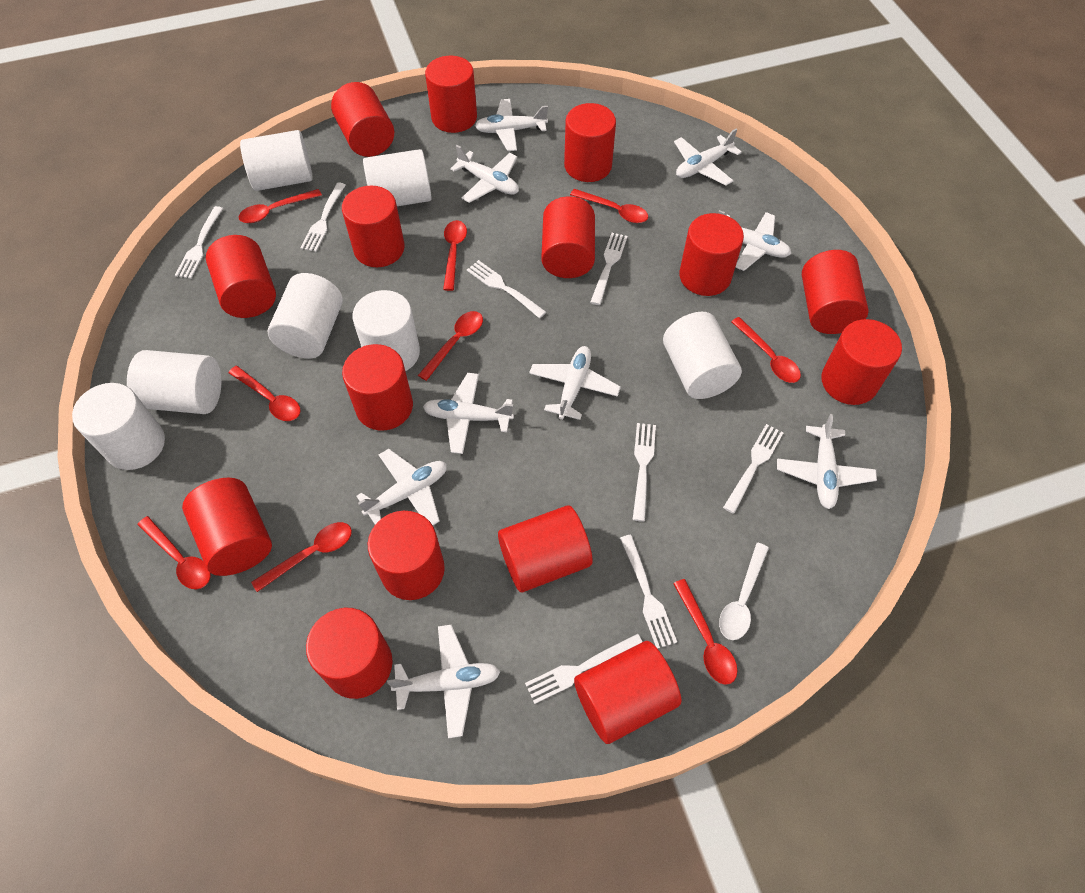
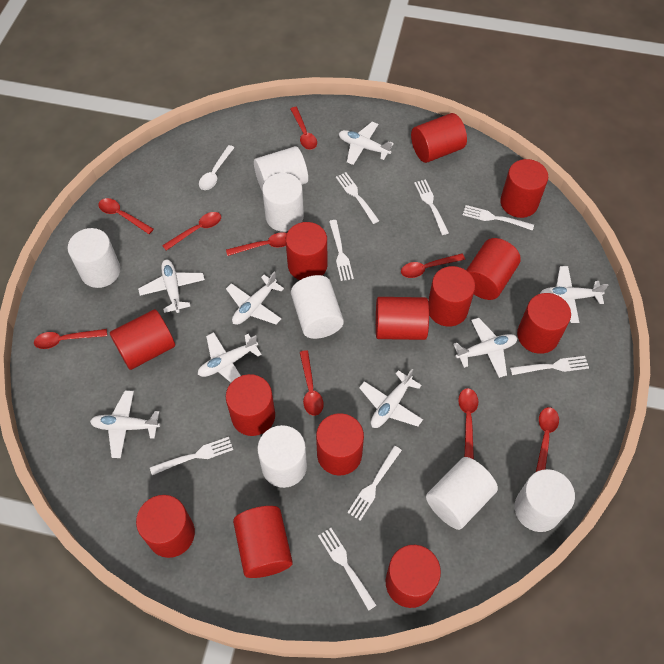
red cylinder: [182,478,272,576] [206,235,276,318] [306,608,393,699] [331,82,394,157] [342,186,405,267] [342,344,413,431] [368,511,445,600] [425,56,477,133] [498,506,593,592] [541,196,595,278] [564,103,616,182] [574,641,681,744] [679,213,744,296] [802,250,869,334] [821,319,902,405] = 15 -> [110,309,175,370] [136,495,195,558] [226,374,275,436] [233,506,293,578] [286,222,328,280] [316,413,364,475] [376,297,429,340] [386,545,441,608] [411,113,467,163] [428,266,475,327] [466,238,521,300] [500,159,548,218] [517,293,571,354] = 13
white plane: [356,449,447,525] [387,625,500,738] [423,373,514,454] [450,145,519,203] [475,99,548,151] [529,346,621,420] [674,129,742,186] [718,210,791,271] [777,414,877,509] = 9 -> [90,390,160,458] [138,259,205,313] [198,332,262,382] [226,272,284,325] [339,122,394,165] [359,369,423,428] [453,318,517,378] [540,266,609,323] = 8

